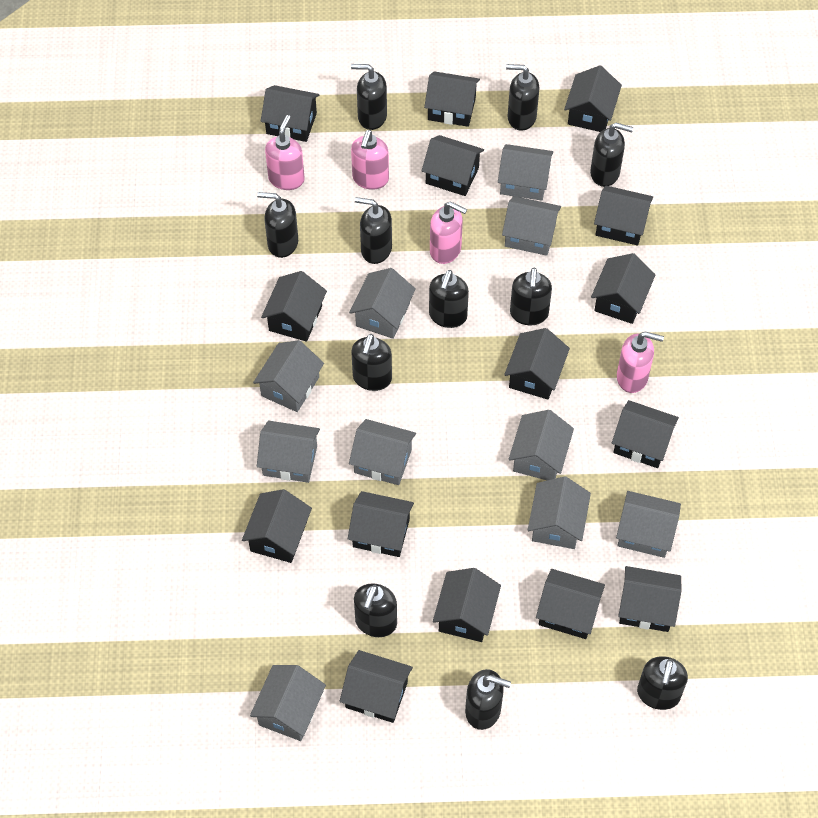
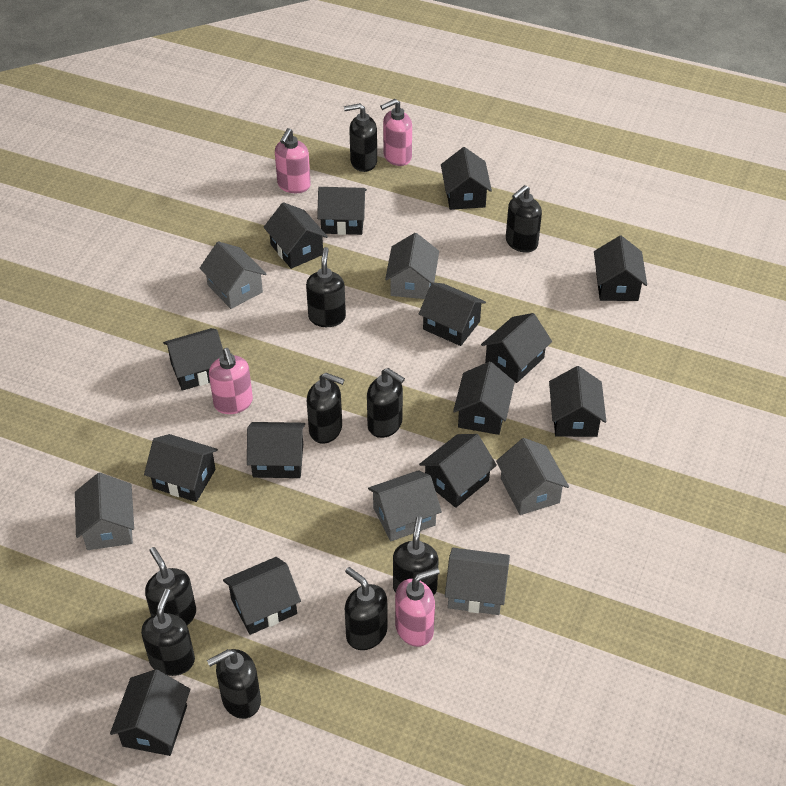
black house: [242,489,312,563] [261,85,319,142] [261,271,327,342] [340,650,413,723] [348,491,414,557] [422,135,484,196] [424,71,480,127] [433,568,501,642] [504,328,570,400] [536,569,605,639] [564,65,622,132] [591,253,656,324] [594,185,653,245] [612,400,679,468] [618,566,682,632] = 15 -> [110,669,190,756] [144,434,218,502] [163,328,223,391] [223,557,301,635] [247,422,305,478] [264,202,328,269] [317,187,367,235] [419,282,486,346] [419,434,497,508] [441,147,492,210] [453,362,515,435] [481,313,552,383] [549,366,606,437] [594,236,647,301] = 14
black soap dispenser: [257,192,298,258] [351,64,387,130] [351,334,392,391] [354,583,397,637] [355,197,392,264] [429,270,469,328] [465,669,511,730] [506,64,539,131] [510,268,552,325] [590,123,633,187] [637,656,688,710] = 11 -> [141,589,195,676] [145,547,196,625] [207,649,261,719] [306,247,346,327] [307,373,345,444] [344,103,377,172] [345,567,388,650] [367,368,405,438] [393,516,439,596] [506,185,542,253] = 10
grey house: [250,665,326,741] [253,340,324,412] [257,421,320,483] [349,268,416,339] [349,419,416,485] [498,144,553,201] [502,196,561,256] [508,410,574,480] [528,476,591,549] [616,491,681,558] = 10 -> [75,473,134,550] [200,242,266,309] [368,470,442,541] [385,233,439,299] [445,548,510,615] [496,438,569,515] = 6

